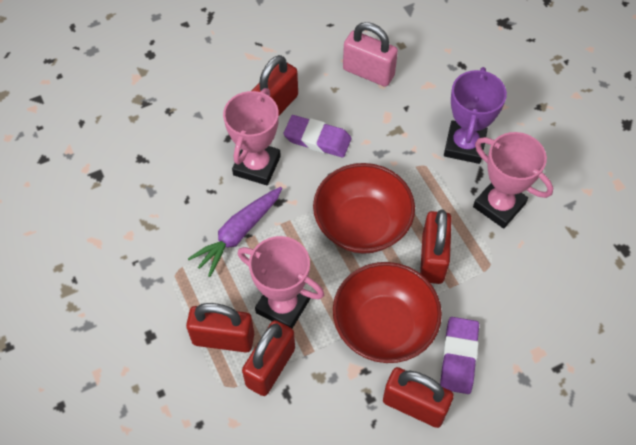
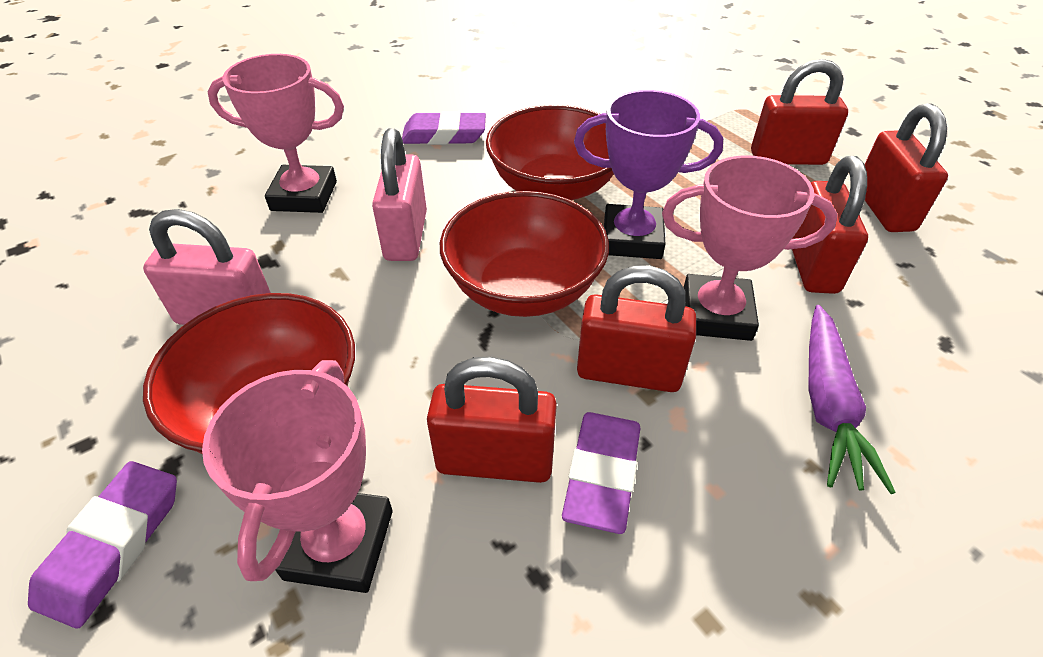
pink padlock: [343,22,398,87] = 1 -> [143,209,271,325] [372,128,427,261] = 2
purple eraser: [284,115,351,158] [440,317,479,394] = 2 -> [28,461,177,628] [402,111,486,145] [562,412,640,534] = 3
red bowl: [313,163,415,254] [333,262,442,363] = 2 -> [143,293,355,454] [440,191,609,317] [486,105,614,200] = 3

